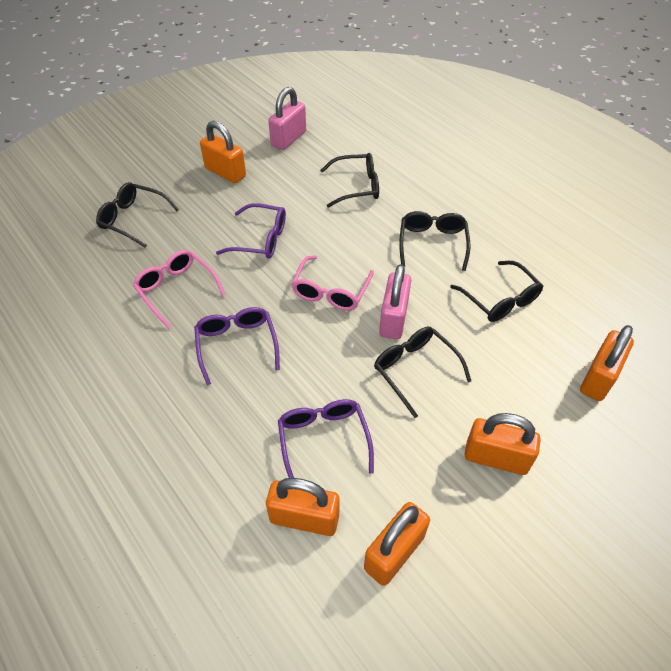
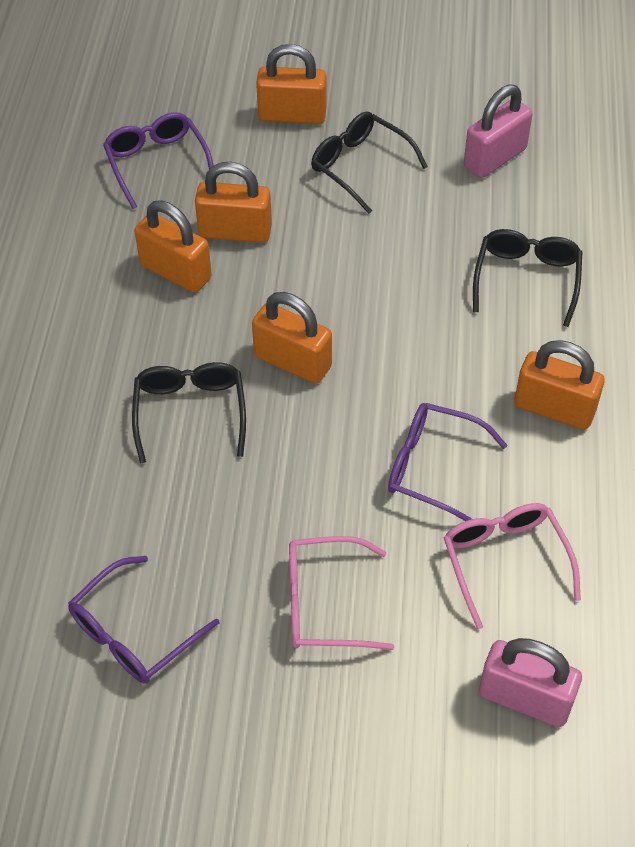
black glasses: [96,182,179,248] [320,153,379,208] [374,327,471,418] [399,211,471,271] [450,261,543,322] = 5 -> [132,362,246,464] [311,111,428,214] [473,229,582,327] = 3

